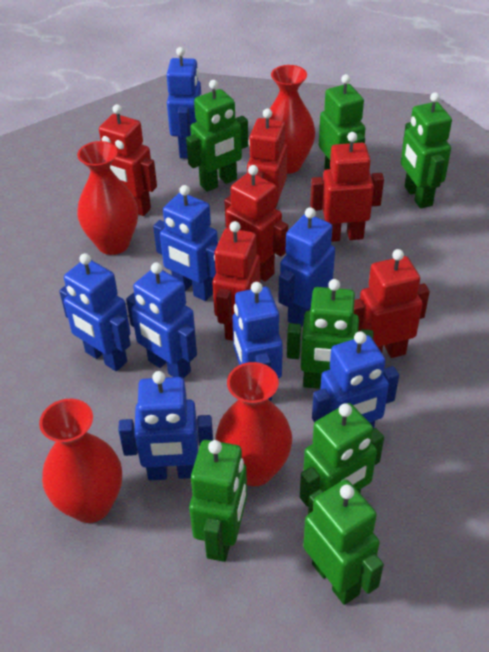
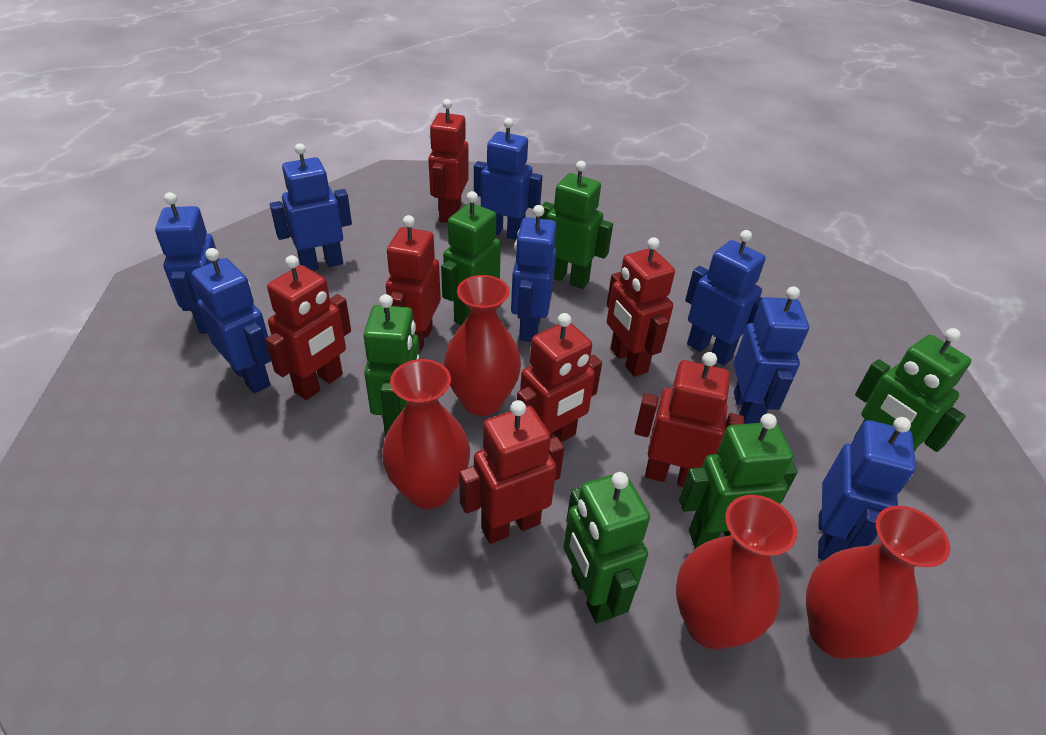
green robot: [186,80,248,192] [189,440,247,562] [287,279,374,389] [300,403,384,507] [303,480,384,605] [319,74,365,170] [401,92,452,209] = 7 -> [363,294,420,437] [441,191,501,325] [540,161,613,289] [563,472,650,624] [679,413,798,548] [854,328,971,452] = 6
red robot: [99,104,157,216] [212,221,260,341] [224,165,288,282] [247,109,287,209] [310,132,384,242] [354,249,430,358] = 6 -> [265,255,351,400] [386,215,441,353] [428,99,469,223] [459,400,564,544] [517,313,602,442] [606,237,675,377] [634,352,745,487] = 7

